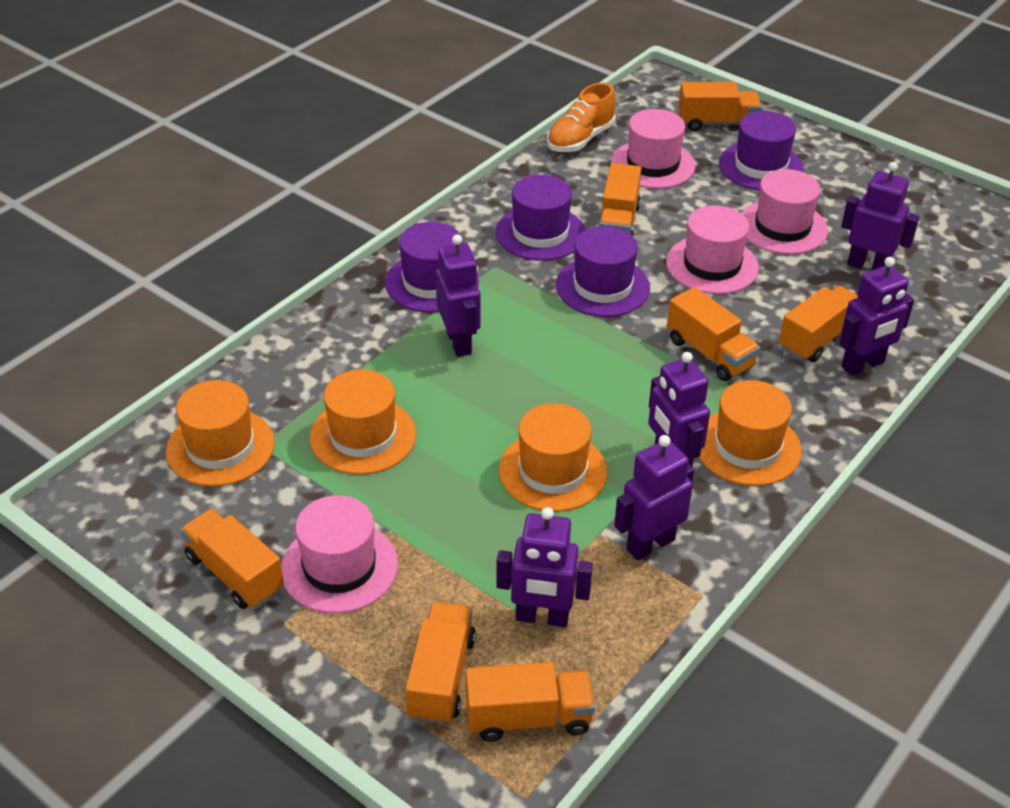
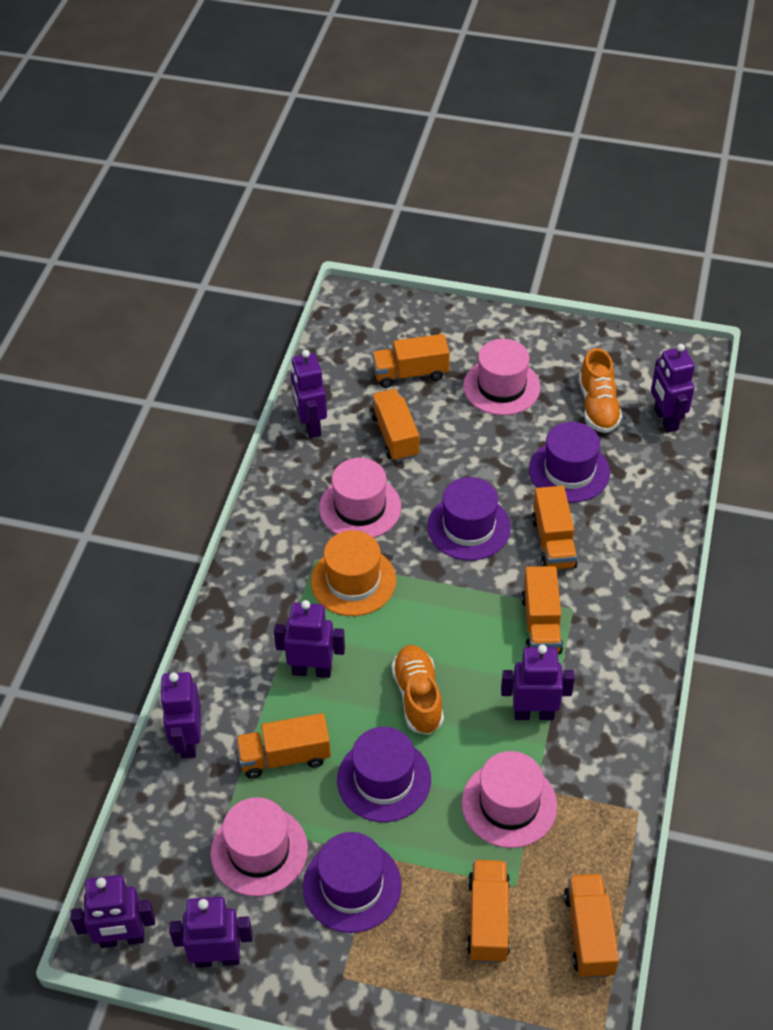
orange hat: [166,380,275,486] [310,369,416,475] [499,403,607,512] [699,380,802,486] = 4 -> [311,530,396,616] = 1
orange shoe: [547,83,616,152] = 1 -> [391,645,444,735] [579,348,623,433] = 2
purple robot: [436,235,481,357] [496,507,593,627] [614,435,694,560] [648,352,710,466] [839,257,914,375] [841,162,920,271] = 6 -> [70,875,155,948] [160,672,201,758] [169,897,253,968] [274,600,345,678] [291,350,327,438] [501,645,575,720] [651,344,695,433] = 7

